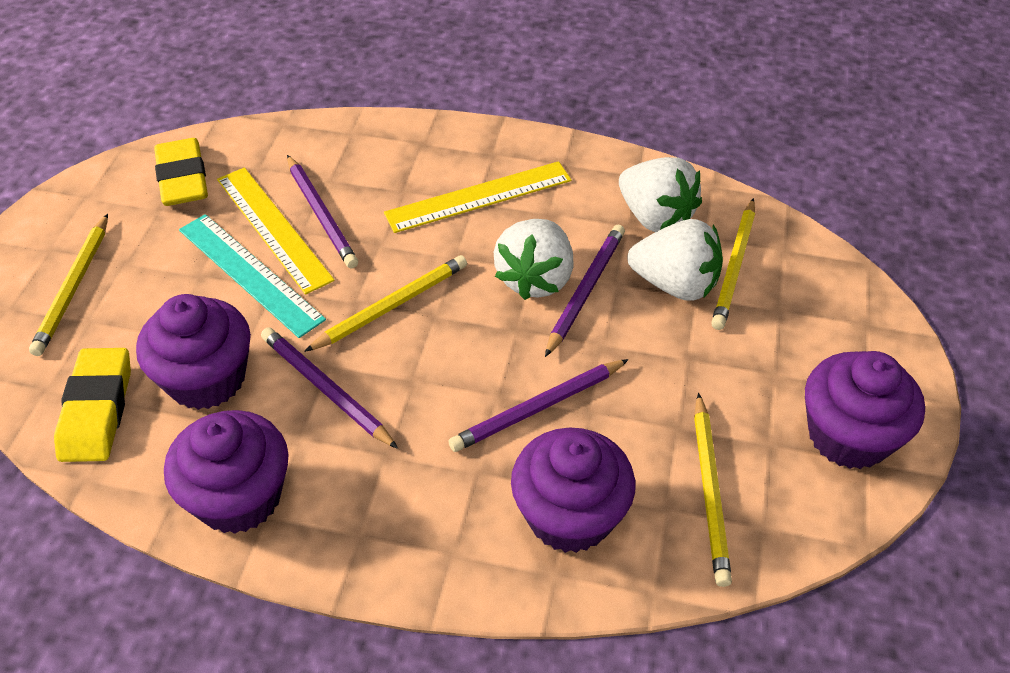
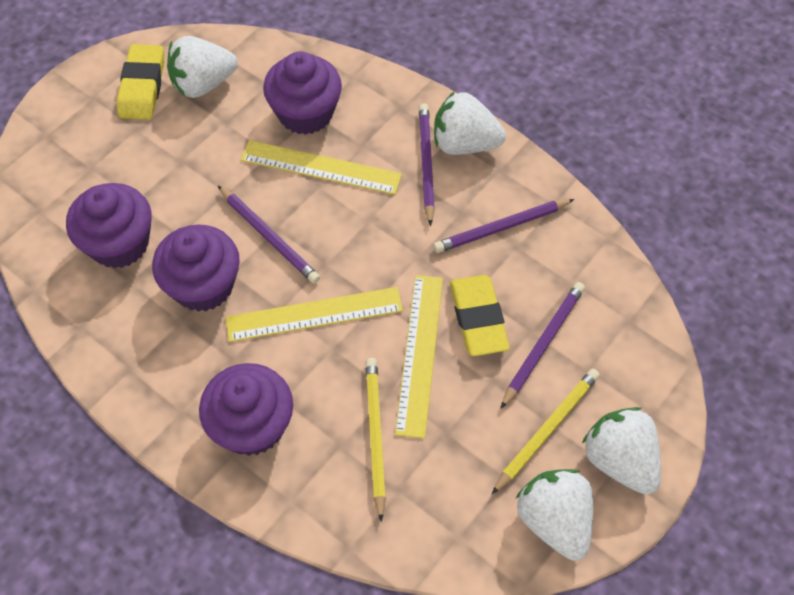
turquoise ruler: [179,214,326,338] = 1 -> none = 0
white strawberry: [494,219,573,300] [619,157,702,232] [627,219,723,301] = 3 -> [167,36,238,98] [434,92,506,155] [516,469,593,561] [582,407,661,495] = 4
yellow pencil: [29,214,108,356] [304,255,467,352] [694,393,732,587] [711,198,755,330] = 4 -> [365,358,386,522] [492,369,600,494] = 2
yellow ruler: [217,167,335,295] [384,161,572,233] = 2 -> [226,287,403,342] [241,140,402,195] [395,275,443,438] = 3

